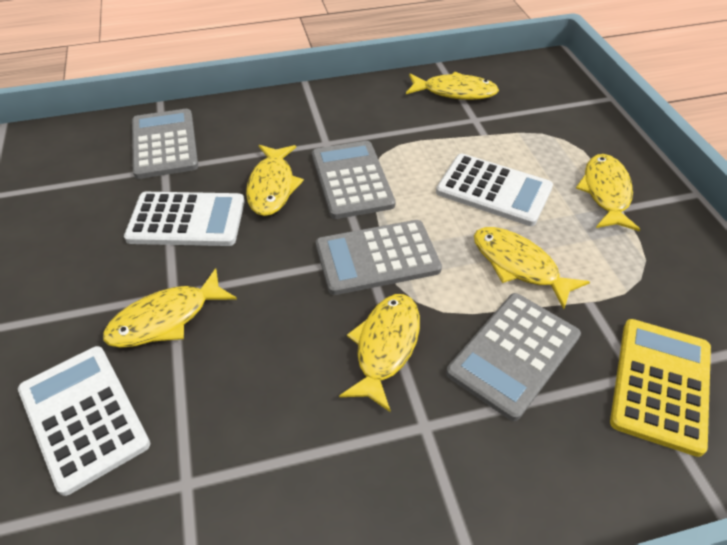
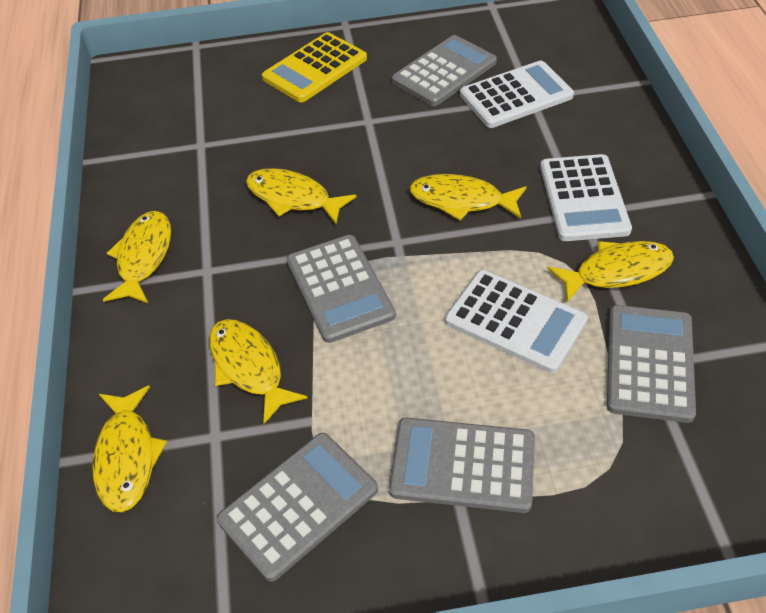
grey calculator: [132,109,198,179] [312,141,396,219] [316,220,442,295] [446,293,581,421] = 4 -> [217,433,378,582] [287,235,396,343] [389,418,535,513] [392,35,497,106] [607,305,696,423] = 5

